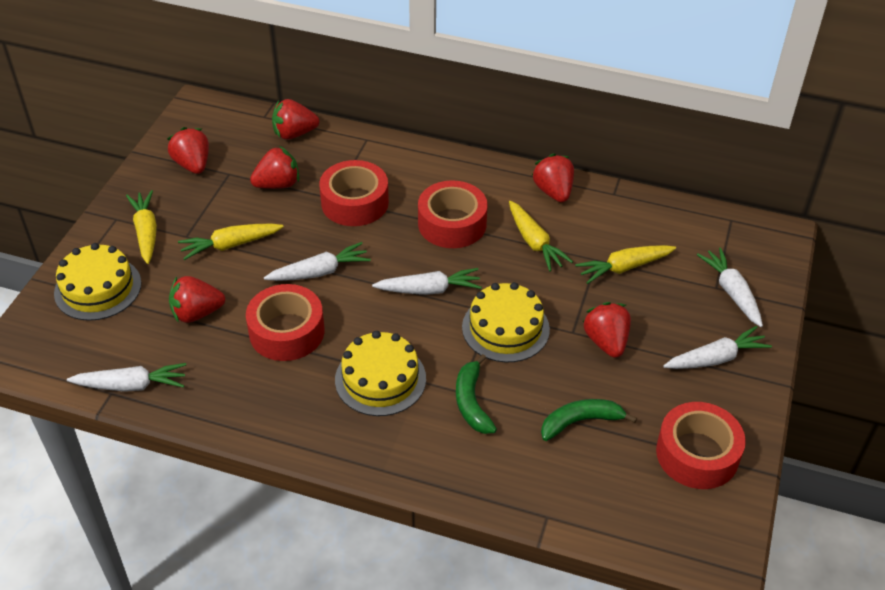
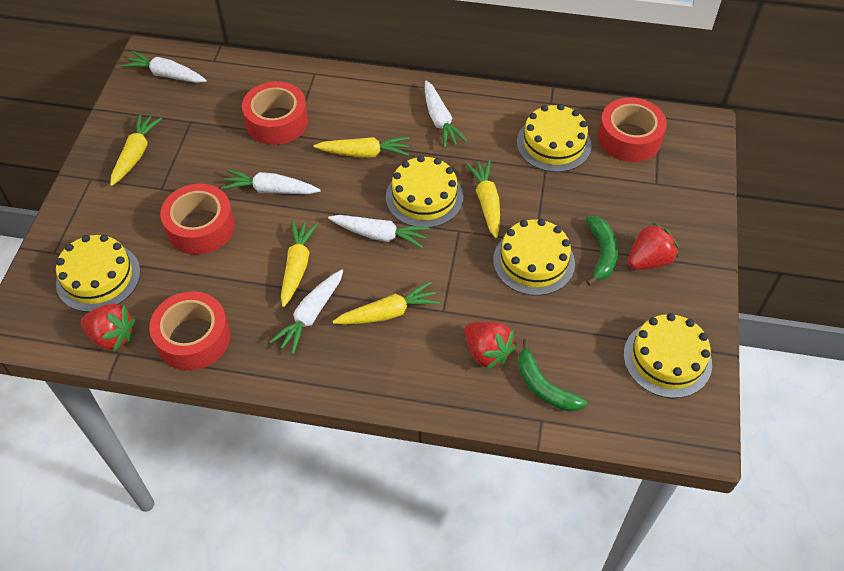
red strawberry: [167,127,209,174] [169,276,225,323] [250,146,299,189] [272,99,319,140] [532,154,574,202] [583,302,631,358] = 6 -> [81,304,135,352] [465,321,516,370] [628,222,678,270] = 3
yellow cake: [54,243,141,321] [335,331,426,416] [462,282,550,363] = 3 -> [56,234,140,312] [386,155,463,228] [493,219,575,296] [517,104,591,172] [624,313,712,398] = 5
yellow carrot: [126,190,157,264] [178,223,284,260] [509,201,573,272] [575,245,676,284] = 4 -> [110,114,162,186] [281,221,318,307] [314,137,409,158] [332,281,440,325] [465,160,500,239] = 5

